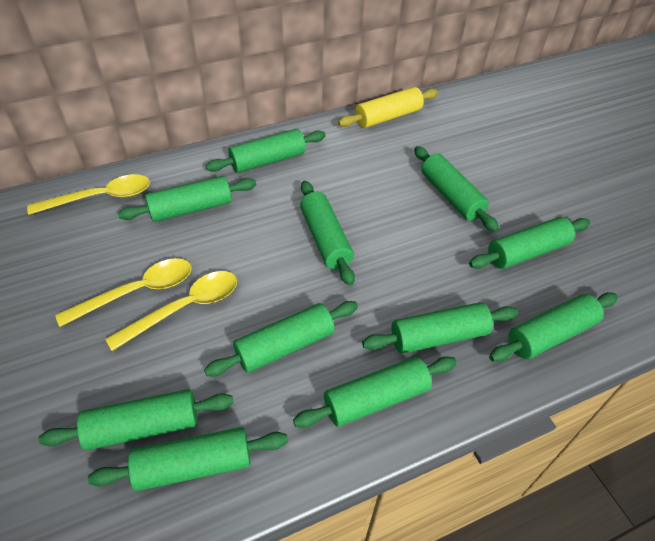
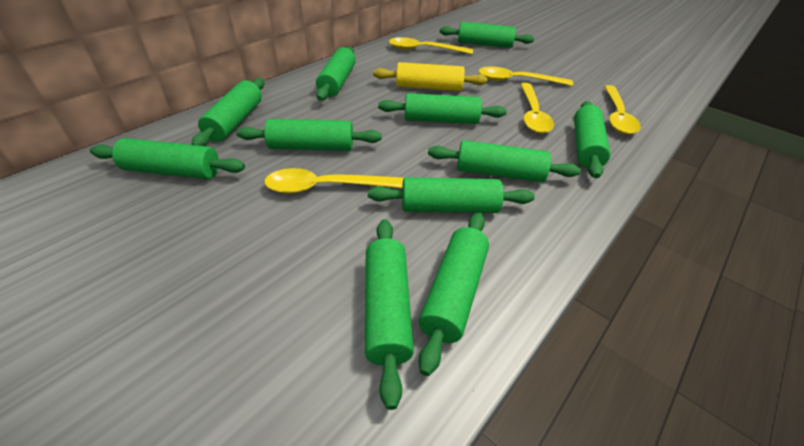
yellow spoon: [27,174,150,215] [55,258,192,327] [105,271,237,351] = 3 -> [264,168,404,194] [389,37,473,54] [479,67,573,86] [520,83,554,134] [604,85,641,134] = 5

